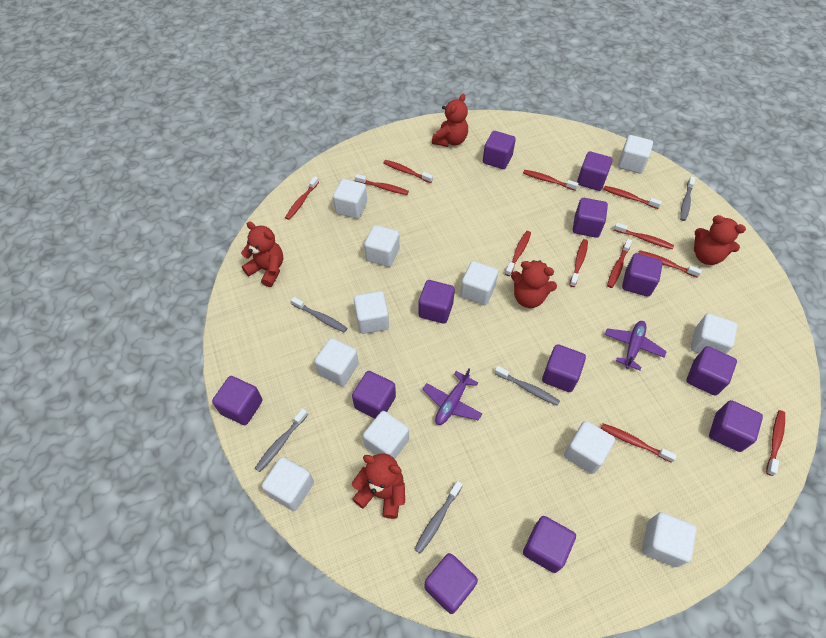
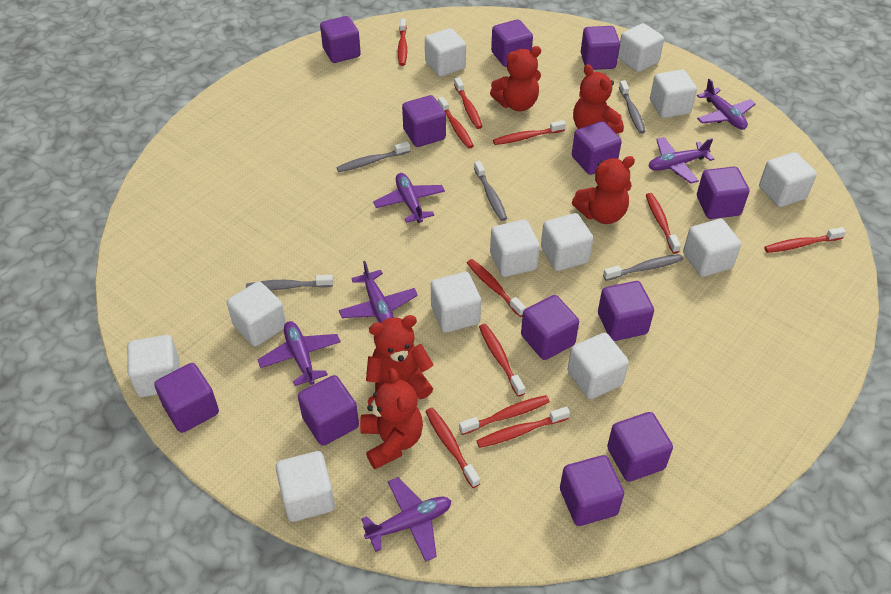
purple plane: [423,368,482,425] [605,321,667,371] = 2 -> [257,321,341,386] [339,261,418,323] [361,477,451,562] [373,173,445,223] [649,137,714,184] [697,79,756,130] = 6
red toothbrush: [285,176,319,220] [355,174,409,195] [383,160,433,183] [505,231,531,276] [523,170,579,191] [569,239,588,287] [601,423,677,463] [603,186,662,209] [607,239,632,288] [614,223,674,249] [638,250,702,278] [766,410,785,476] = 12 -> [398,19,407,66] [425,407,480,488] [438,97,474,149] [454,77,483,129] [459,395,550,435] [467,259,526,317] [476,407,570,448] [479,324,525,397] [493,120,566,145] [646,193,681,254] [764,227,846,253] = 11
white cube: [262,457,314,511] [314,338,359,386] [333,179,367,219] [354,291,389,334] [363,411,409,459] [364,225,400,267] [460,261,498,305] [564,421,615,474] [618,135,653,174] [642,512,696,567] [691,313,737,354] = 11 -> [127,335,180,397] [227,281,286,346] [276,451,335,522] [425,28,466,77] [431,272,481,333] [490,220,540,277] [541,213,593,271] [567,333,629,399] [618,23,664,72] [650,70,697,118] [683,219,741,277] [759,152,817,207] = 12

